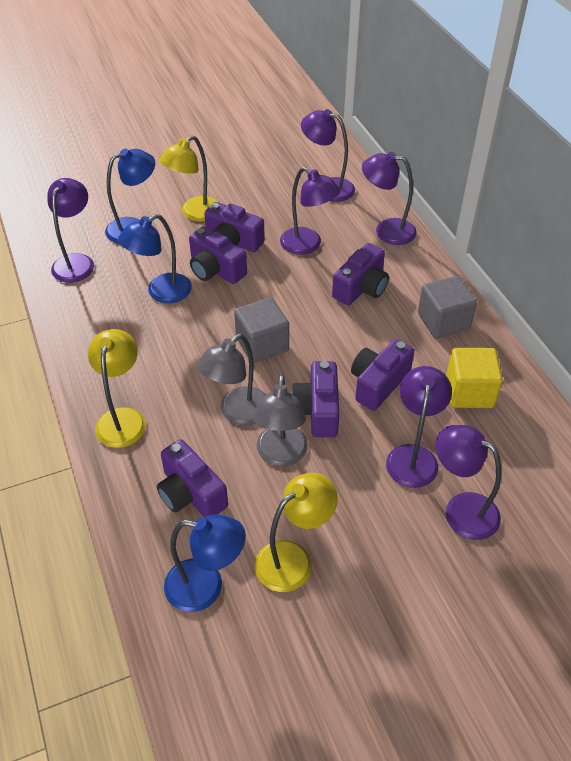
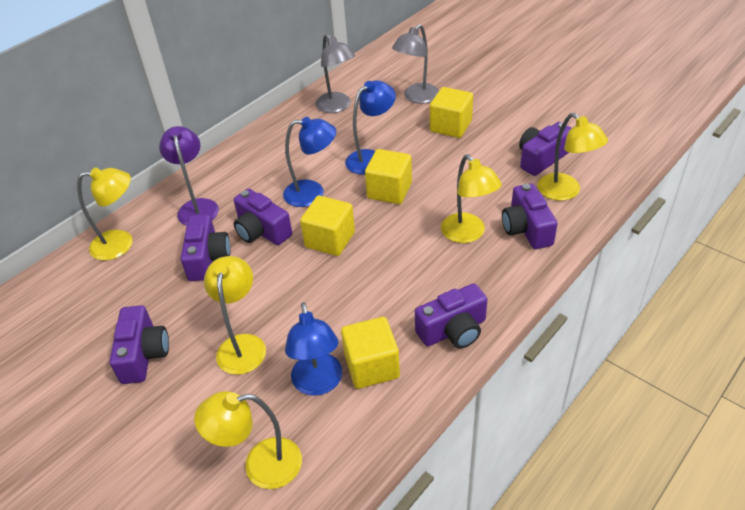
grey cube: [234,297,289,363] [418,276,477,339] = 2 -> none = 0
purple lamp: [47,178,94,283] [280,167,340,255] [301,109,355,202] [362,152,417,245] [386,366,452,488] [436,425,501,540] = 6 -> [159,126,219,226] = 1
yellow cube: [446,348,503,408] = 1 -> [300,196,355,256] [341,317,400,389] [365,149,412,204] [430,87,473,138] = 4
yellow lamp: [88,329,146,448] [159,135,220,222] [255,473,338,592] = 3 -> [77,167,133,261] [194,391,302,489] [204,256,266,375] [441,154,502,243] [538,113,608,201] = 5

